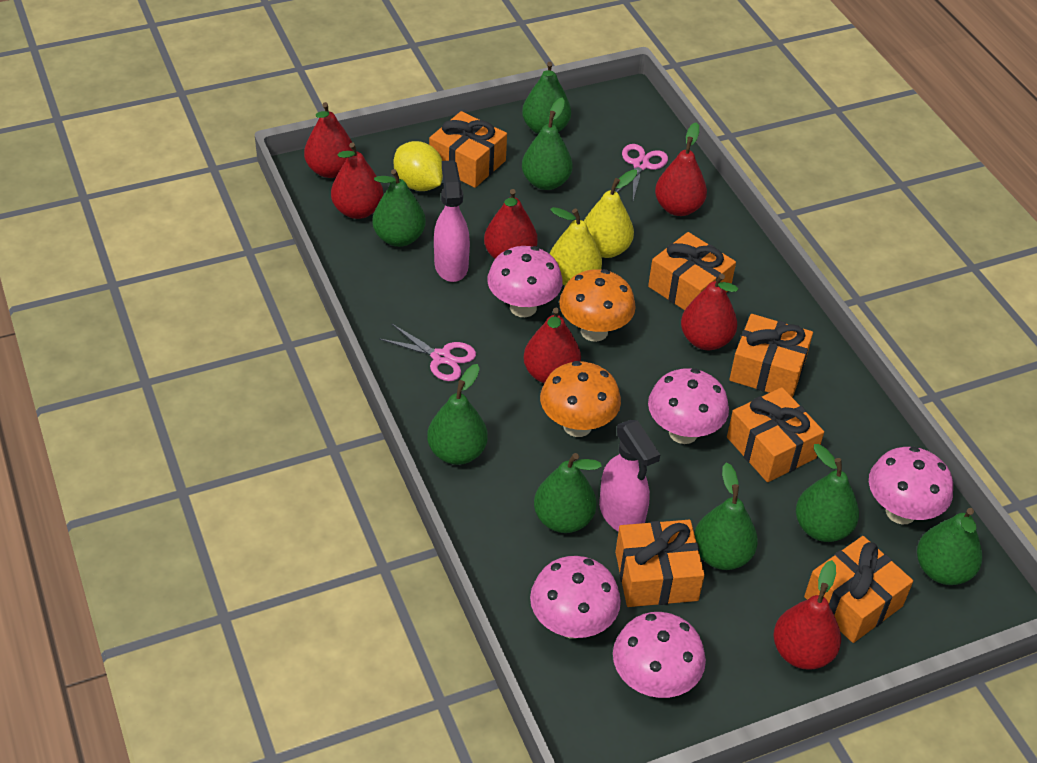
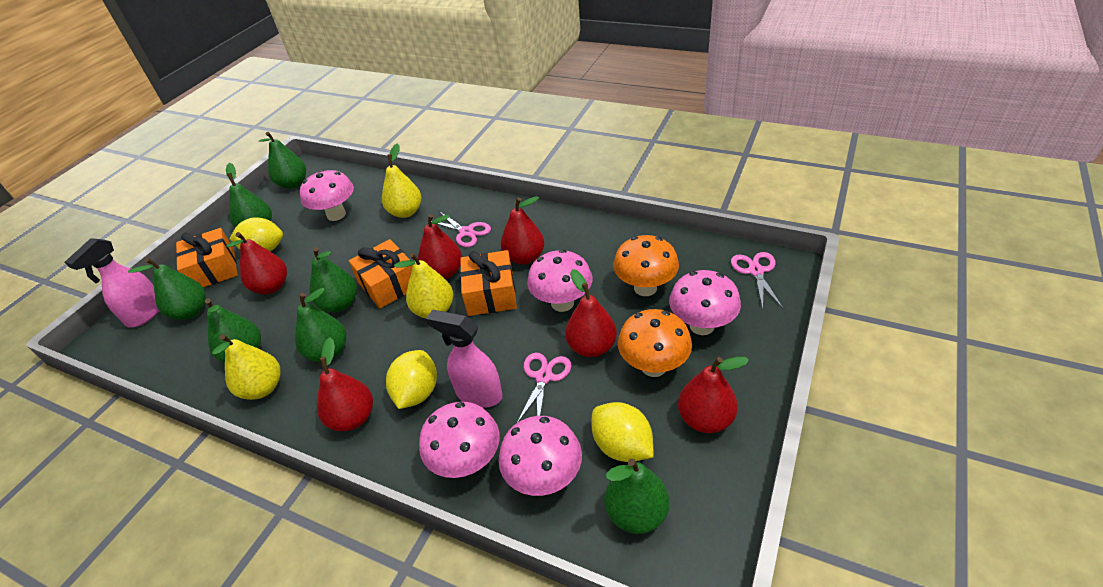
green pear: [372,169,426,247] [427,364,488,465] [522,62,571,134] [522,98,572,190] [534,453,602,533] [694,462,758,570] [796,444,859,542] [917,508,982,585] = 8 -> [128,258,206,320] [205,299,261,363] [226,163,272,228] [259,132,306,189] [295,288,346,362] [309,247,357,313] [604,459,669,534] = 7
orange gift: [429,111,507,188] [615,520,705,607] [648,232,736,310] [727,387,824,482] [729,314,813,398] [804,536,913,643] = 6 -> [176,228,238,288] [349,239,413,309] [460,250,517,316] = 3
pink scissors: [380,323,476,381] [616,144,668,200] = 2 -> [431,211,491,247] [516,353,572,424] [731,252,783,309] = 3
red pear: [304,102,353,178] [331,142,383,219] [484,189,538,259] [523,308,581,383] [655,122,707,216] [681,274,738,350] [773,560,841,670] = 7 -> [226,232,287,294] [317,337,373,431] [418,214,462,279] [501,196,544,265] [565,269,617,357] [678,357,749,433] = 6
yellow lemon: [394,141,443,191] = 1 -> [230,217,283,251] [386,350,437,409] [591,402,654,462] = 3
yellow pear: [549,207,602,286] [584,170,637,258] = 2 -> [212,334,280,400] [382,144,421,218] [394,253,453,318] = 3

